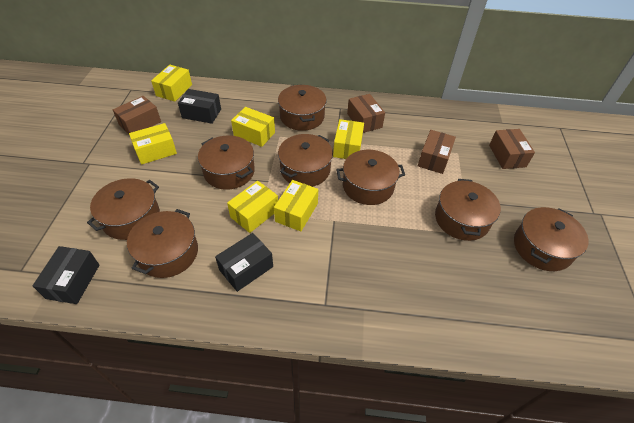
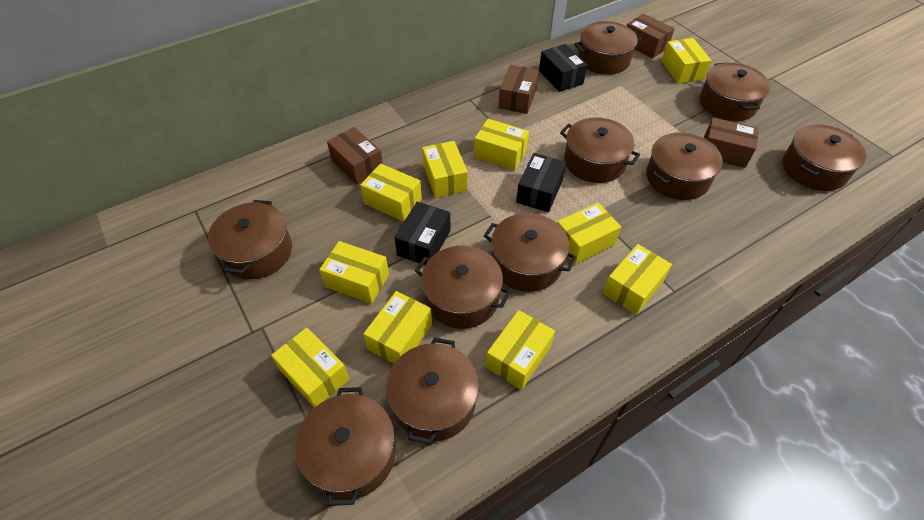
brown pot: [87,178,160,240] [127,209,198,278] [198,135,255,190] [278,84,326,131] [278,134,333,187] [336,150,405,205] [435,179,501,241] [514,207,589,271] = 8 -> [208,200,292,280] [295,387,396,506] [386,338,479,444] [415,246,511,329] [484,213,577,292] [560,117,640,183] [574,21,642,75] [646,133,723,200] [700,62,770,121] [783,124,866,191] = 10
yellow box: [129,123,177,165] [151,65,192,102] [227,181,278,233] [231,107,275,147] [274,180,318,232] [333,119,364,159] = 6 -> [271,328,349,408] [319,241,389,304] [360,163,422,221] [363,291,432,364] [422,141,468,198] [474,119,529,170] [486,310,555,390] [557,203,621,264] [603,244,672,315] [661,38,711,83] = 10

